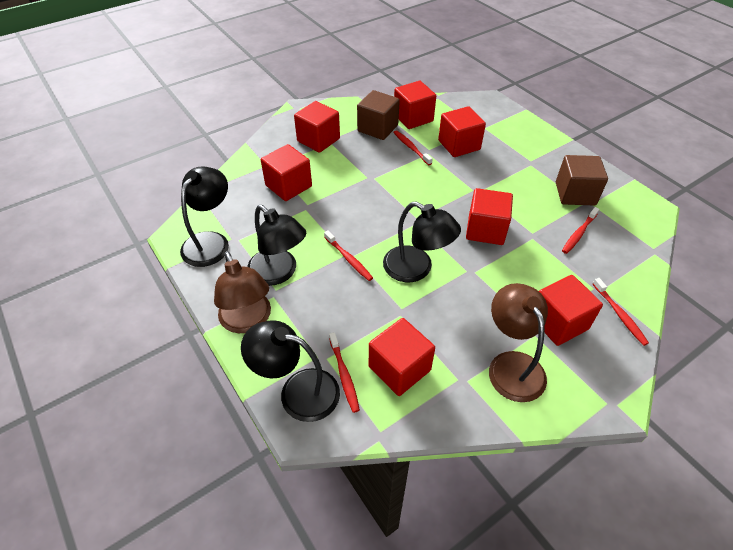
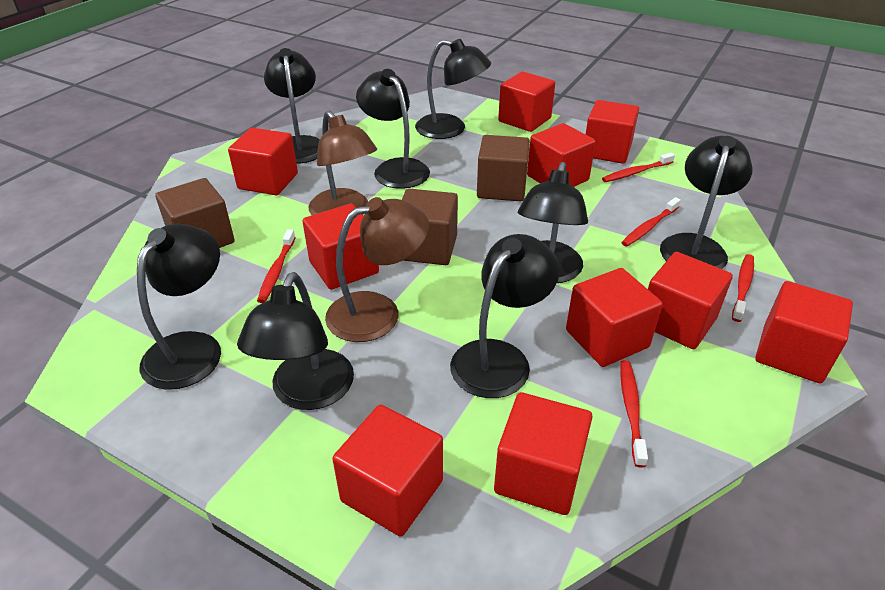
black lamp: [180,166,229,267] [241,320,340,422] [247,205,306,286] [383,202,461,282] = 4 -> [137,224,221,390] [237,272,354,410] [264,48,320,164] [356,69,430,189] [415,39,491,139] [450,234,559,398] [518,162,588,283] [660,136,753,269] = 8
brown cube: [357,90,400,140] [556,155,608,206] = 2 -> [155,178,235,248] [402,189,458,265] [477,135,530,201] = 3
red cube: [261,144,312,201] [294,101,340,153] [369,318,435,396] [394,81,436,129] [438,106,486,157] [466,188,513,245] [539,275,603,346] = 7 -> [228,128,298,195] [303,204,379,290] [332,405,443,537] [494,392,592,515] [498,72,555,132] [527,123,596,187] [566,268,663,367] [586,100,639,164] [648,252,733,349] [755,281,853,383] = 10

